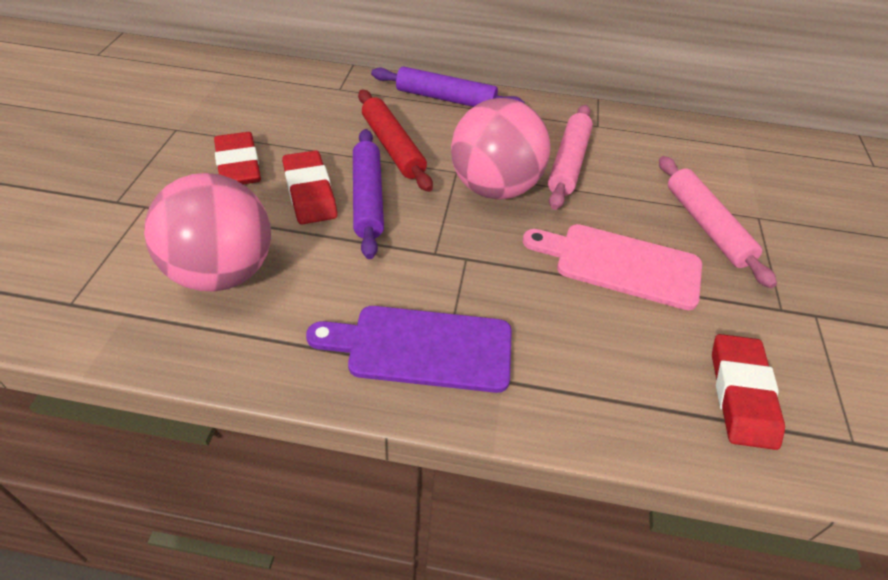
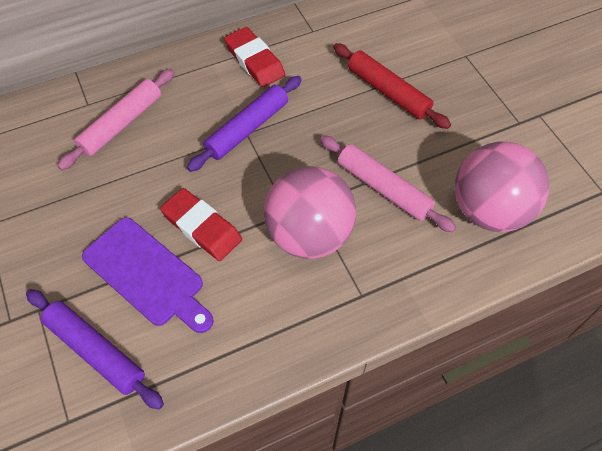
pink cutting board: [523,224,702,310] = 1 -> none = 0
red eraser: [214,132,261,184] [282,150,337,224] [712,334,785,450] = 3 -> [160,188,242,261] [224,27,285,87] = 2

